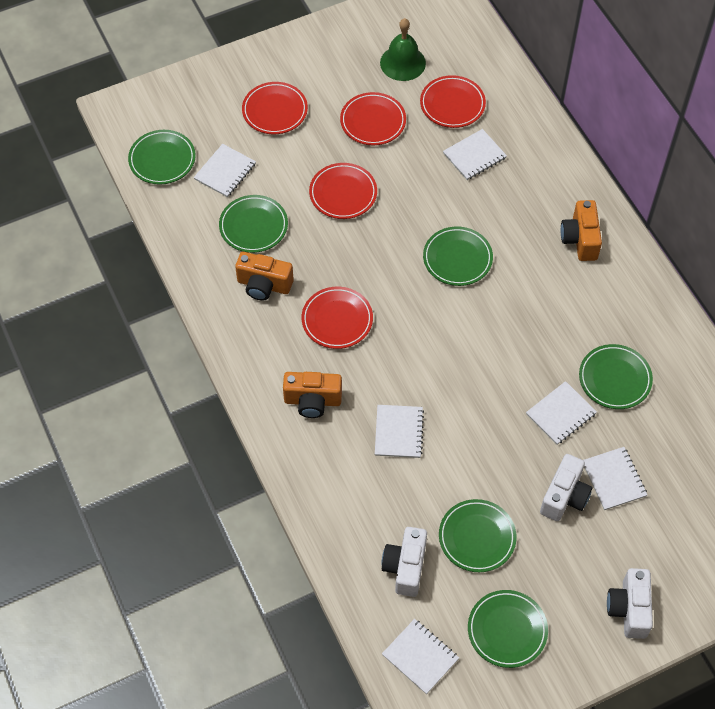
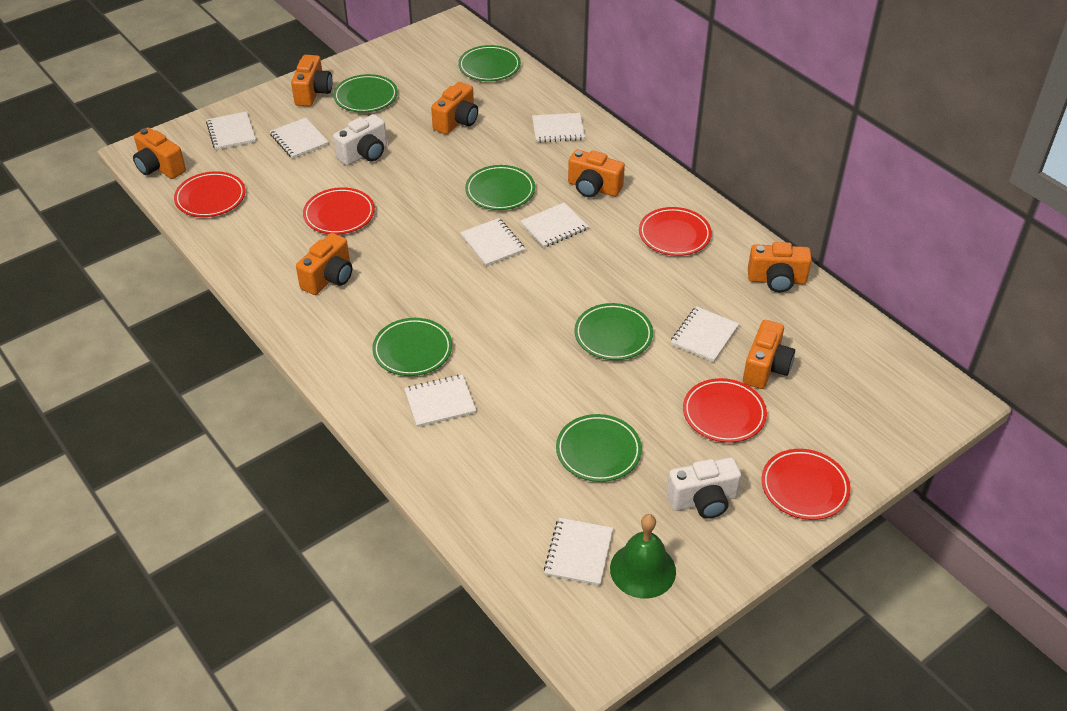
orange camera: [235,252,294,301] [283,372,342,418] [561,200,602,261] = 3 -> [133,127,186,179] [291,55,332,107] [296,233,352,295] [431,82,478,135] [568,150,625,197] [743,320,795,389] [748,242,812,292] = 7
white camera: [382,527,427,597] [540,454,592,521] [607,568,653,639] = 3 -> [333,114,387,166] [667,457,741,519] = 2
white notebook: [194,144,256,197] [375,405,424,458] [382,619,459,694] [443,129,507,180] [526,381,597,445] [583,447,647,510] = 6 -> [206,111,256,150] [270,118,329,159] [404,374,476,427] [460,218,525,266] [520,203,589,248] [532,113,585,143] [544,518,613,586] [671,306,739,362] = 8

